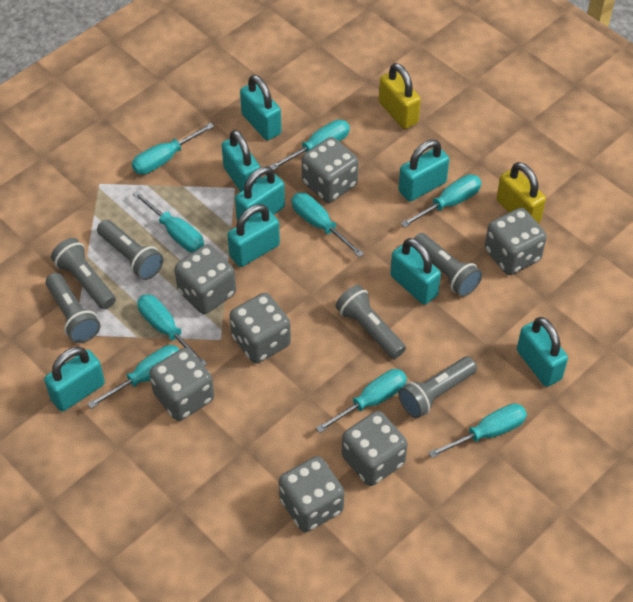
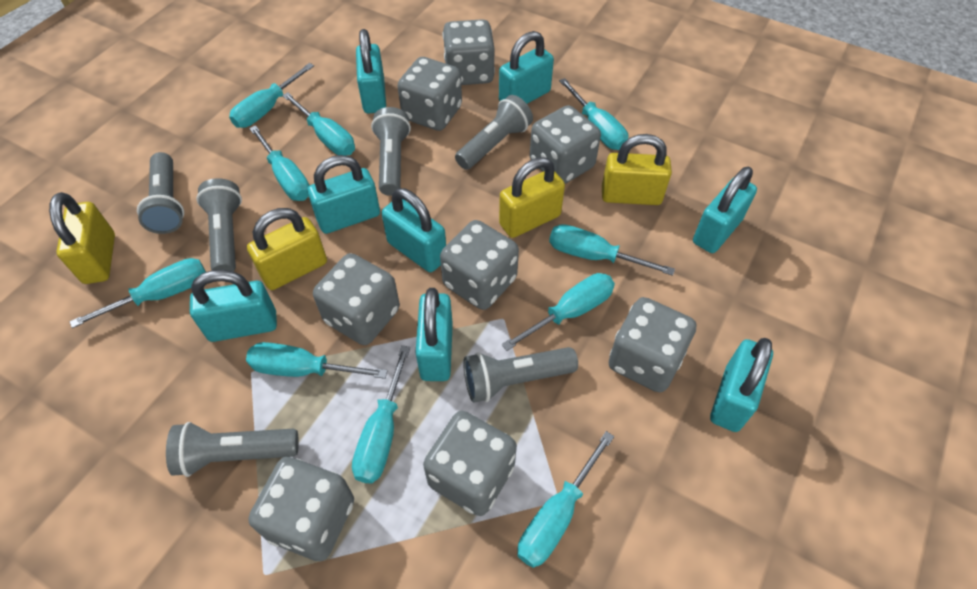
grey dice: [149,348,214,421] [174,245,236,314] [229,293,291,363] [279,456,344,532] [302,137,358,203] [342,411,407,486] [485,208,547,275] = 7 -> [248,457,354,561] [313,253,400,345] [398,57,462,131] [423,411,517,516] [440,220,519,310] [443,19,495,85] [530,105,601,184] [609,297,696,392] = 8
turquoise screwdriver: [87,345,179,409] [132,123,214,175] [133,191,204,253] [137,294,207,366] [269,120,350,170] [292,193,364,257] [316,369,407,433] [400,174,481,228] [428,403,527,458] = 9 -> [70,258,206,328] [229,63,314,128] [246,342,388,379] [249,125,309,201] [282,92,355,156] [352,345,410,483] [502,273,615,351] [517,431,614,568] [549,224,675,276] [559,78,628,150] = 10
yellow padlock: [379,63,421,129] [497,162,546,223] = 2 -> [49,192,115,284] [247,208,327,290] [499,157,565,238] [602,134,672,205] = 4

